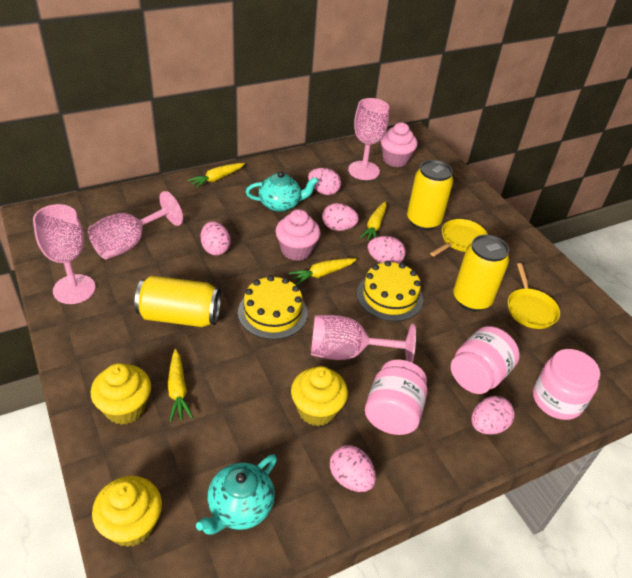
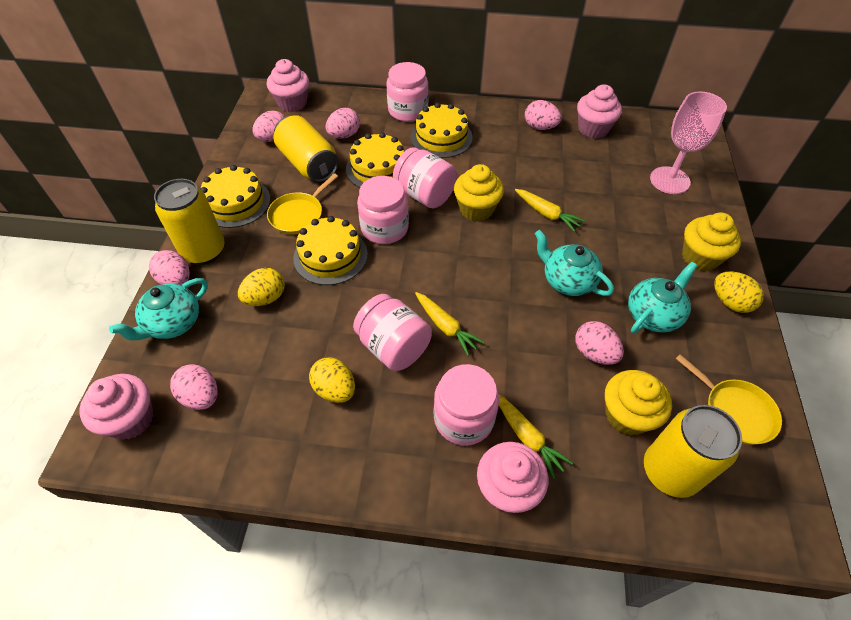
pink cupcake: [275,209,321,261] [380,122,418,167] = 2 -> [79,374,154,440] [267,59,309,112] [477,442,548,513] [577,84,622,139] = 4
pink goblet: [33,204,96,304] [88,191,183,259] [311,315,416,363] [348,98,389,180] = 4 -> [650,91,727,194] = 1
pink jar: [365,360,427,435] [451,326,520,394] [533,349,600,420] = 3 -> [353,294,432,371] [357,176,409,244] [386,62,429,122] [393,148,457,208] [434,364,499,446] = 5
turquoise teapot: [196,454,277,535] [246,171,318,212] = 2 -> [109,278,208,340] [535,230,614,296] [628,262,698,334] = 3
yellow cake: [238,275,308,340] [357,261,423,321] = 2 -> [201,165,270,228] [293,216,368,285] [346,132,404,188] [411,103,473,158] = 4
yellow carrot: [168,349,193,422] [188,163,245,189] [289,258,357,285] [360,202,387,241] = 4 -> [415,292,485,356] [499,395,573,479] [515,189,585,232] = 3
yellow egg: none = 0 -> [238,268,285,306] [309,357,355,403] [714,271,764,313] = 3

